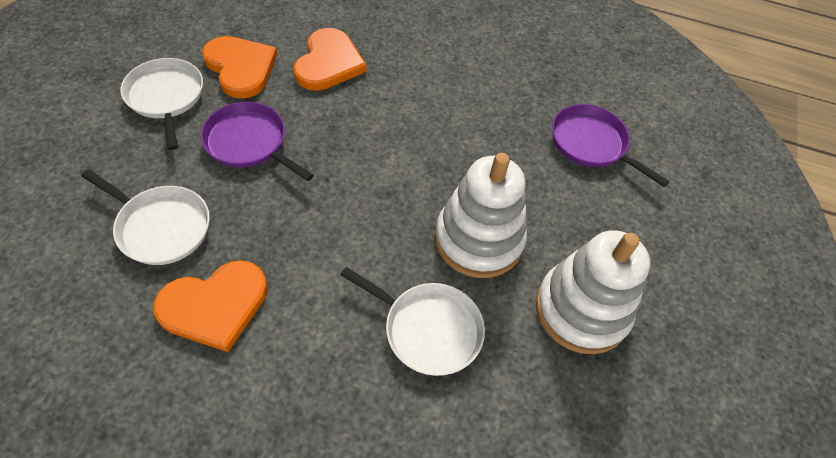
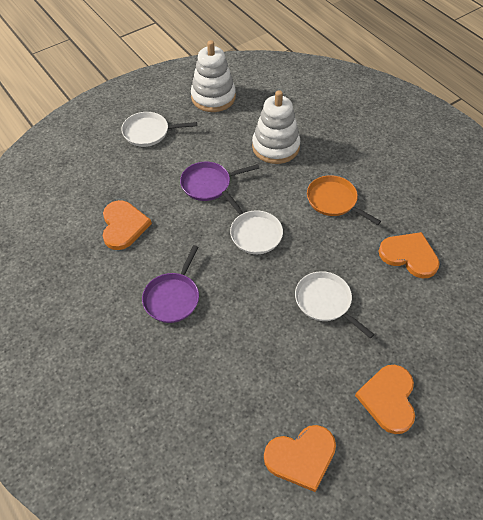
orange heart: [154,260,267,352] [202,36,277,98] [293,28,367,91] = 3 -> [102,200,152,250] [264,425,336,492] [355,365,415,434] [379,232,440,278] = 4
orange pan: none = 0 -> [307,175,381,225] = 1

